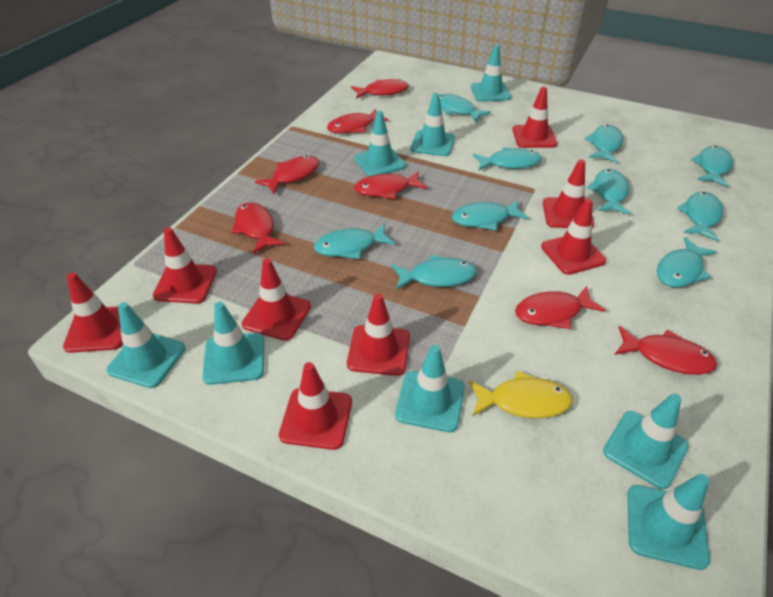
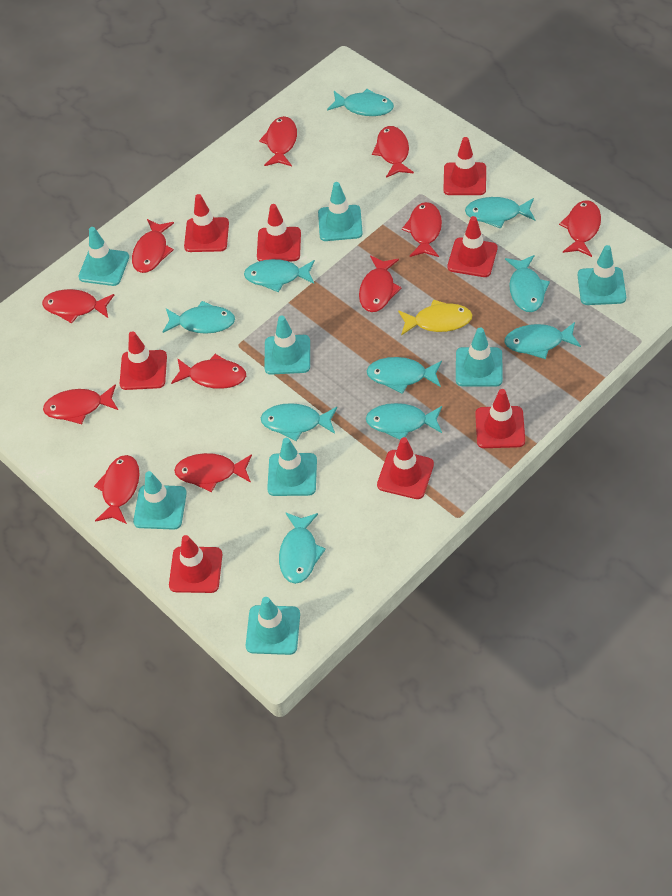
red fish: [231,202,285,254] [255,155,319,194] [327,109,389,133] [351,79,409,99] [354,171,427,199] [515,286,605,329] [615,326,717,375] = 7 -> [42,289,114,323] [43,384,118,424] [94,455,139,524] [132,219,174,273] [171,354,246,389] [174,453,252,492] [259,116,297,166] [359,255,402,312] [372,126,414,178] [402,202,442,257] [559,200,601,257] = 11

